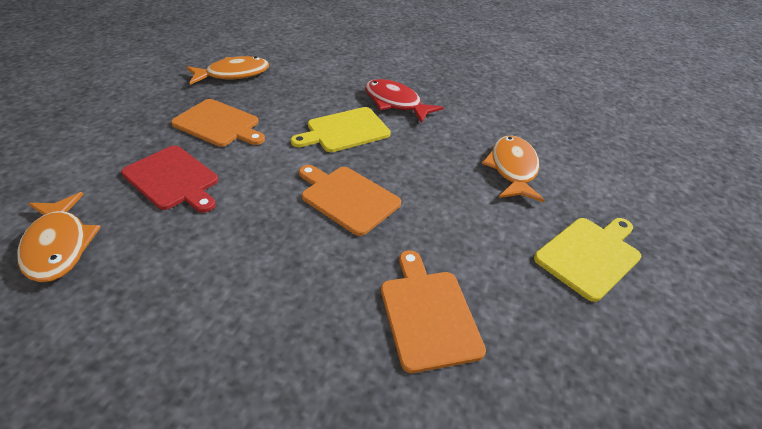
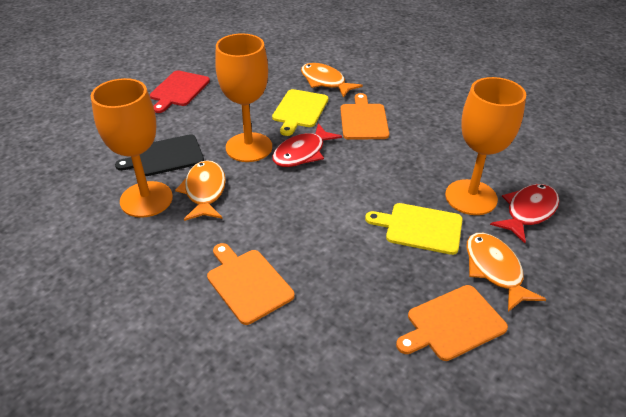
black cutting board: none = 0 -> [115,134,204,176] = 1
orange goblet: none = 0 -> [91,78,173,218] [215,33,272,162] [445,77,526,215] = 3
red fish: [365,79,444,123] = 1 -> [272,123,342,167] [490,184,559,243] = 2

